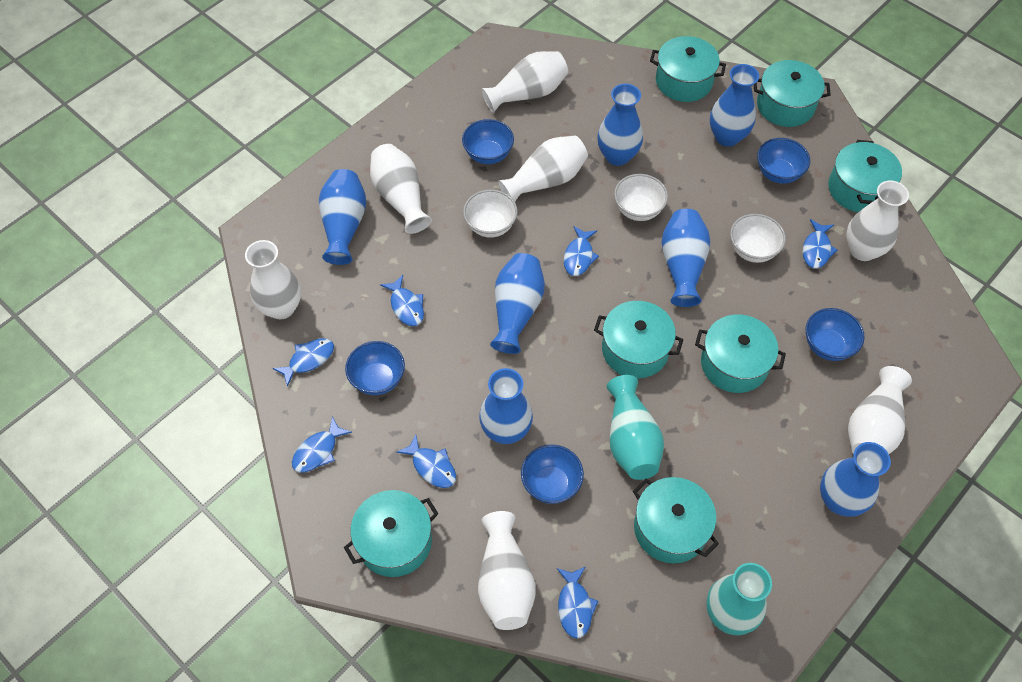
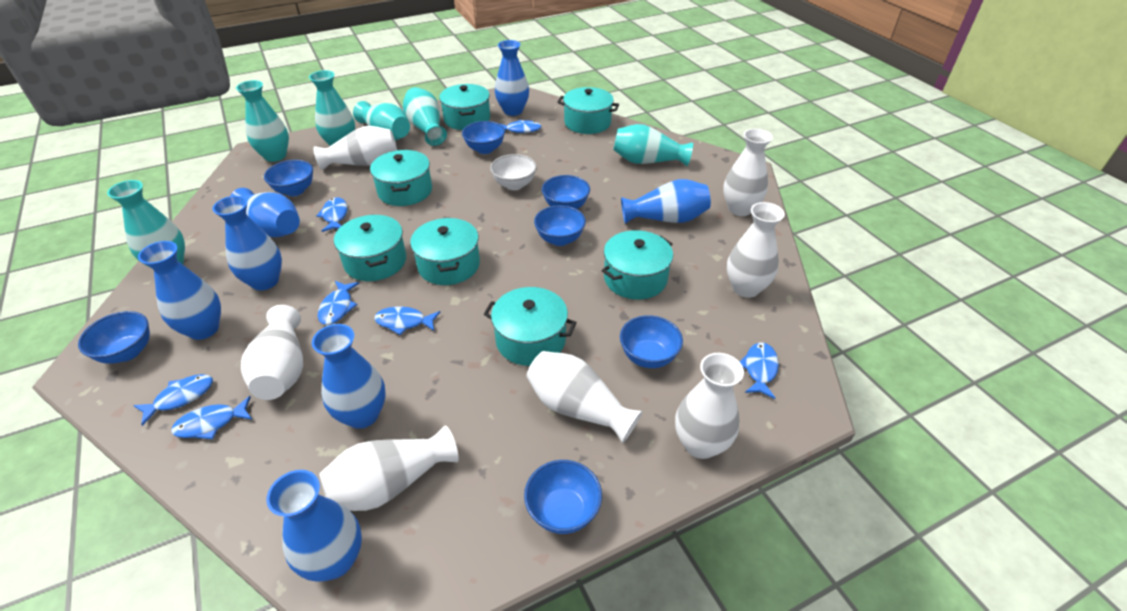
blue bowl: [345,341,405,395] [462,119,514,164] [521,445,584,504] [757,138,810,184] [806,308,865,361] = 5 -> [78,311,150,364] [264,160,313,196] [462,121,505,154] [524,460,602,534] [534,205,586,246] [542,175,590,209] [620,315,683,368] = 7
turquoise vase: [607,375,664,480] [706,563,772,635] = 2 -> [107,180,185,268] [236,80,289,162] [309,70,355,146] [353,101,410,141] [403,87,447,146] [613,124,693,166] = 6
white bowl: [463,190,518,238] [614,174,668,221] [730,214,786,263] = 3 -> [490,154,537,190] = 1

